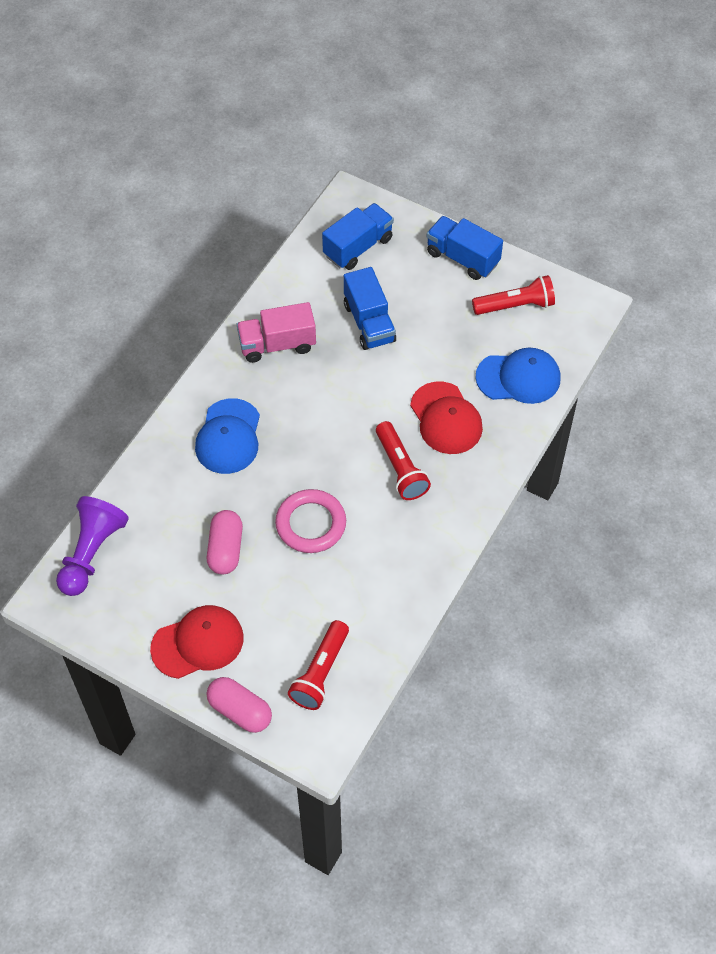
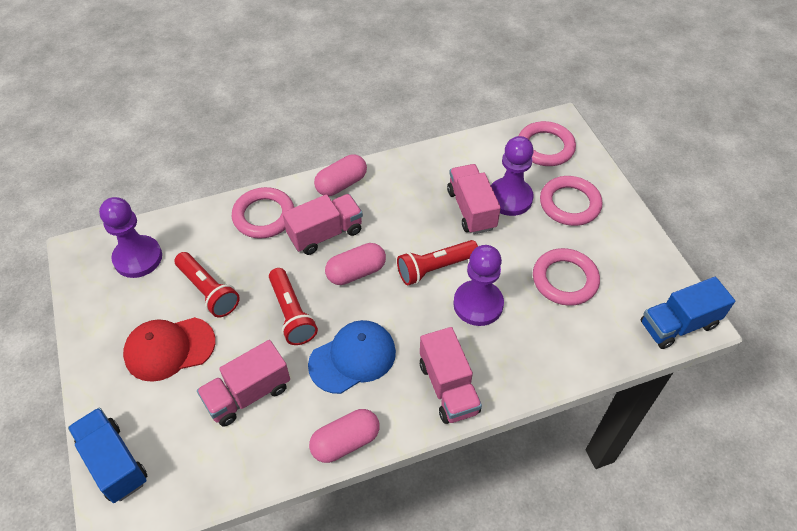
blue cap: [195,398,260,474] [475,348,561,404] = 2 -> [308,320,396,394] = 1
blue truck: [322,203,394,270] [344,267,396,350] [427,216,503,280] = 3 -> [68,408,147,503] [641,277,735,349] = 2
pink capsule: [207,510,243,574] [207,677,272,733] = 2 -> [309,409,380,463] [314,154,367,196] [325,243,386,285] = 3
pink ring: [275,489,346,553] = 1 -> [232,187,294,239] [519,121,576,166] [533,248,600,306] [540,176,602,226] = 4
pink truck: [237,302,316,363] = 1 -> [197,340,290,427] [283,194,363,255] [420,327,482,424] [447,164,501,234] = 4
purple pawn: [56,496,129,596] = 1 -> [99,197,162,278] [453,245,504,326] [491,136,534,216] = 3
red cap: [150,605,244,679] [410,381,483,454] = 2 -> [123,317,216,382] = 1

